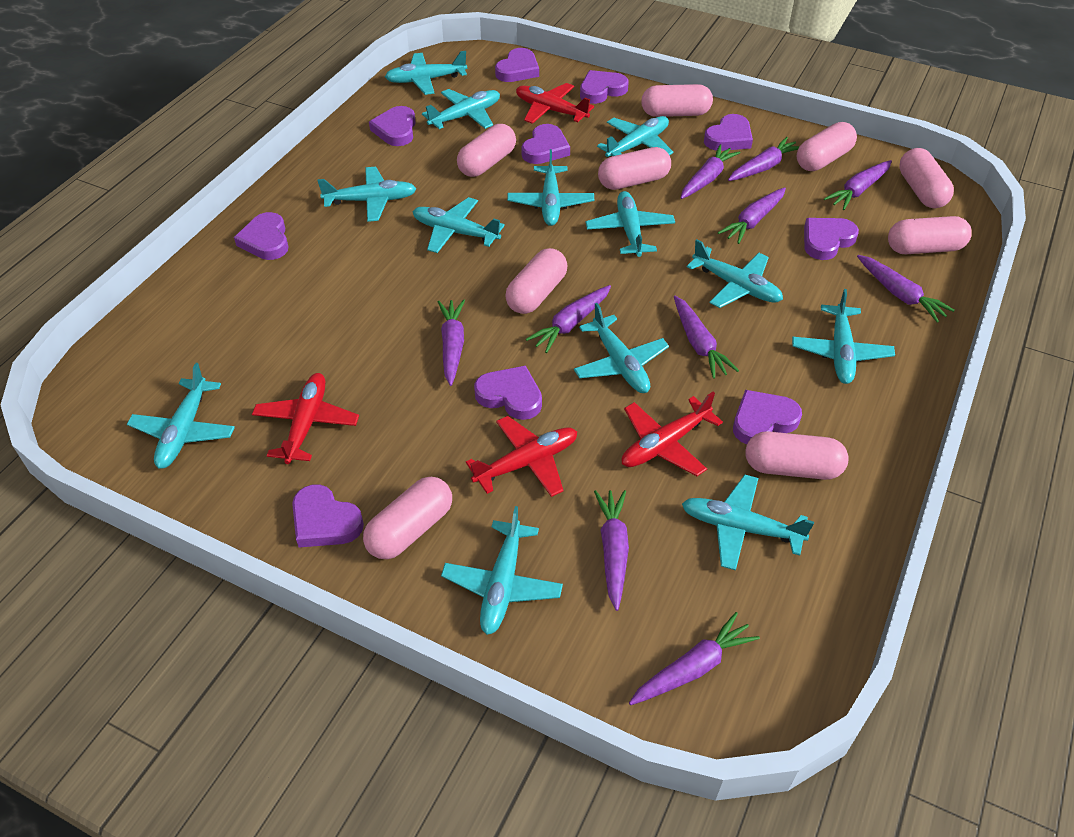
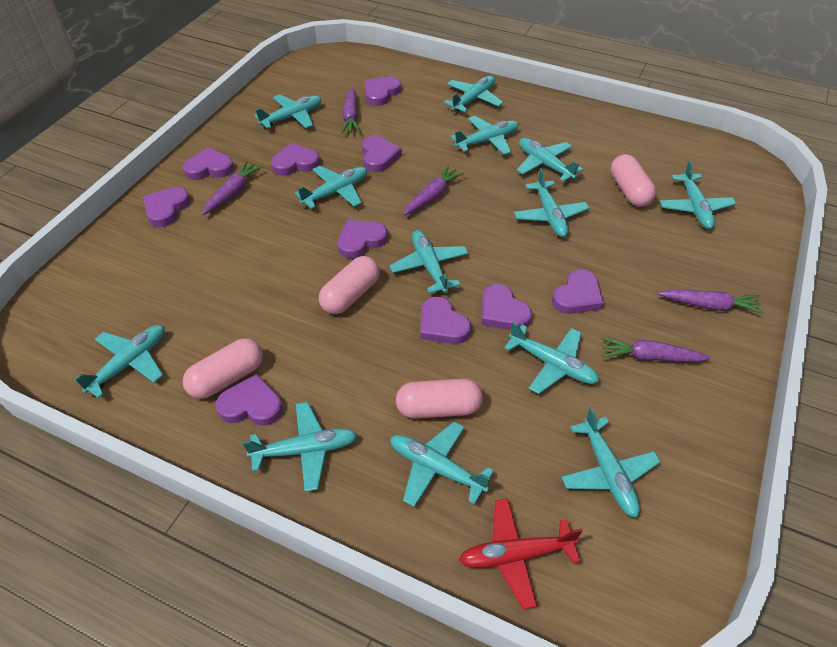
pink capsule: [363,477,452,559] [457,124,516,177] [505,248,567,314] [598,147,671,190] [641,84,713,117] [746,431,849,480] [797,122,857,171] [888,216,972,254] [899,148,954,208] = 9 -> [183,338,263,399] [319,256,380,314] [396,379,483,419] [611,154,656,207] = 4
purple carrot: [438,299,465,386] [526,285,611,353] [594,490,629,611] [629,612,760,705] [674,296,739,379] [681,144,740,199] [718,187,786,244] [728,137,799,181] [824,160,892,210] [857,255,955,322] = 10 -> [202,161,263,215] [341,87,360,133] [403,165,464,216] [601,337,711,362] [658,290,764,314] = 5
red plane: [252,373,359,464] [466,416,577,497] [516,83,594,124] [622,391,723,476] = 4 -> [459,499,582,609] = 1

